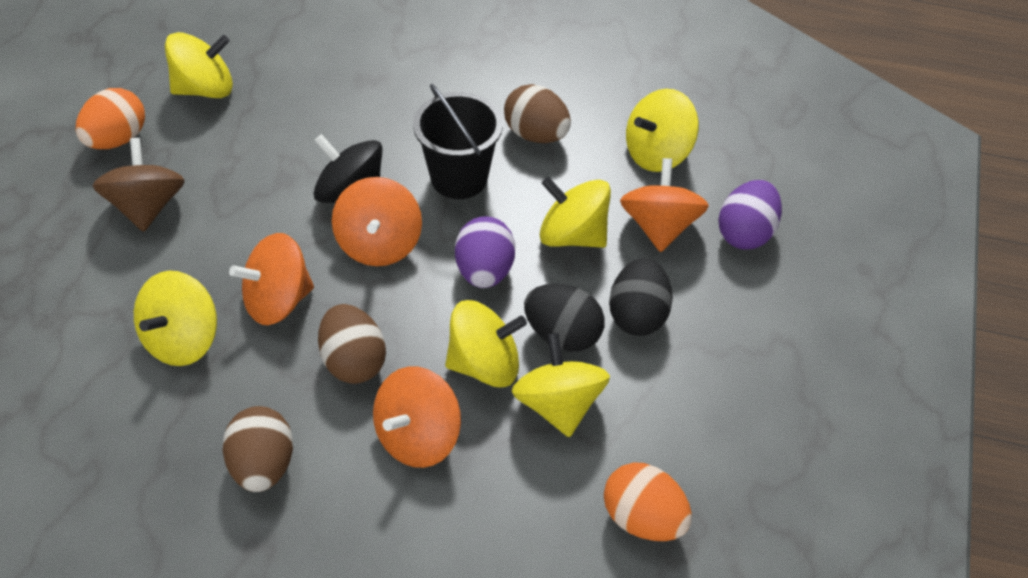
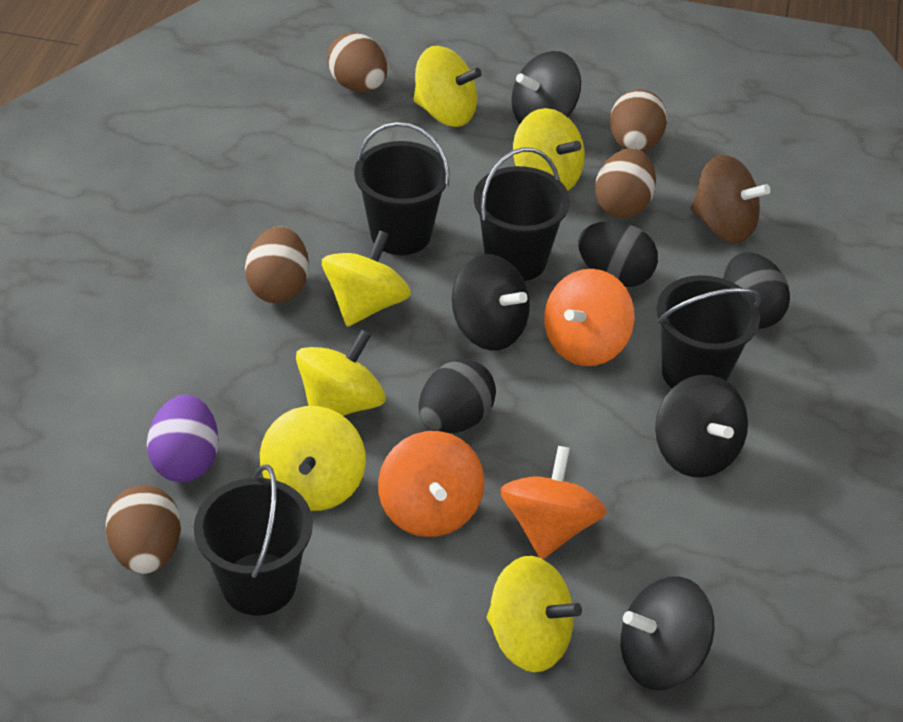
black bucket: [413,84,503,199] = 1 -> [194,464,313,616] [354,122,450,255] [474,147,570,281] [657,275,761,388] = 4
black egg: [524,284,605,351] [609,258,673,336] = 2 -> [419,359,496,434] [578,221,658,287] [723,252,790,329] = 3
black spinning top: [313,134,382,203] = 1 -> [452,254,530,351] [511,51,581,124] [621,577,714,690] [655,375,748,477] = 4
brown egg: [222,406,293,492] [318,304,386,384] [504,84,571,143] = 3 -> [106,485,181,574] [245,227,309,303] [327,32,387,93] [595,149,656,218] [610,89,667,152] = 5
orange egg: [76,88,145,149] [604,462,692,541] = 2 -> none = 0
orange spinning top: [229,233,314,325] [332,177,422,266] [373,366,461,468] [620,158,709,252] = 4 -> [378,431,484,537] [500,446,607,559] [544,269,634,366] = 3
purple egg: [455,216,515,288] [718,180,782,250] = 2 -> [147,395,219,482] = 1

